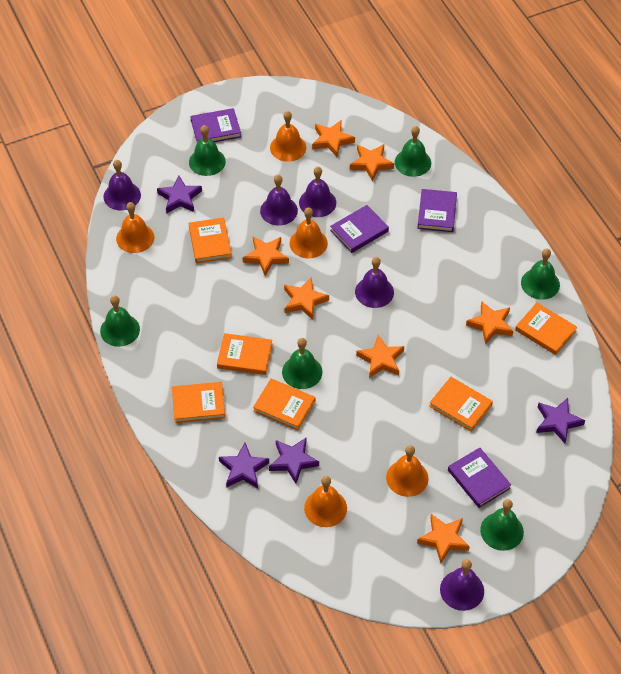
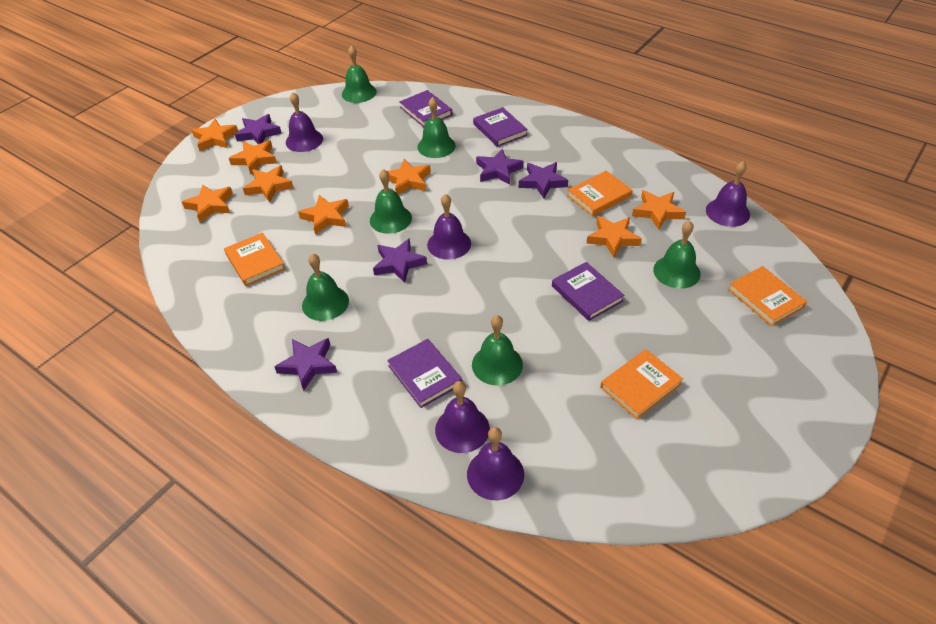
orange bell: [116,202,154,253] [270,111,306,162] [289,207,328,258] [304,476,347,527] [386,445,429,497] = 5 -> none = 0
orange book: [172,382,225,423] [189,218,232,263] [217,333,272,375] [253,378,315,430] [429,377,493,432] [515,303,577,355] = 6 -> [224,232,285,286] [567,171,633,216] [600,349,683,419] [728,266,807,326] = 4
orange star: [243,237,289,276] [284,277,329,320] [312,120,355,157] [350,144,394,181] [356,335,404,378] [417,514,470,563] [466,301,513,345] = 7 -> [182,184,233,222] [192,119,238,151] [229,140,277,174] [243,165,294,202] [298,195,349,235] [387,159,431,194] [587,216,642,258] [632,190,686,230] = 8
purple star: [157,176,202,213] [219,443,269,488] [269,438,319,484] [536,398,585,443] = 4 -> [235,114,282,144] [275,338,337,391] [373,238,427,283] [476,149,523,185] [519,162,568,198] = 5

